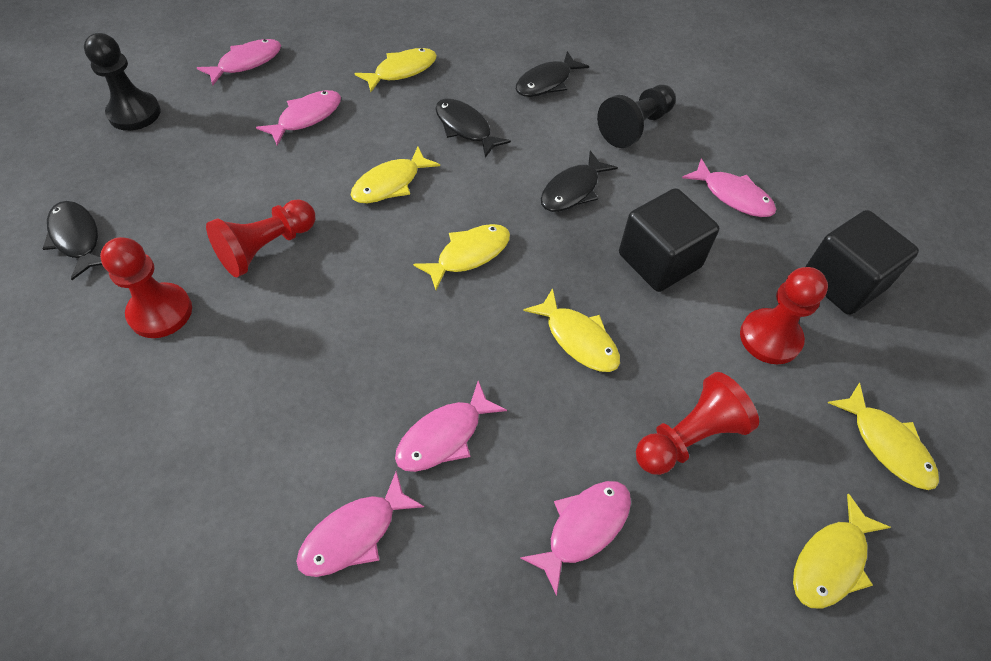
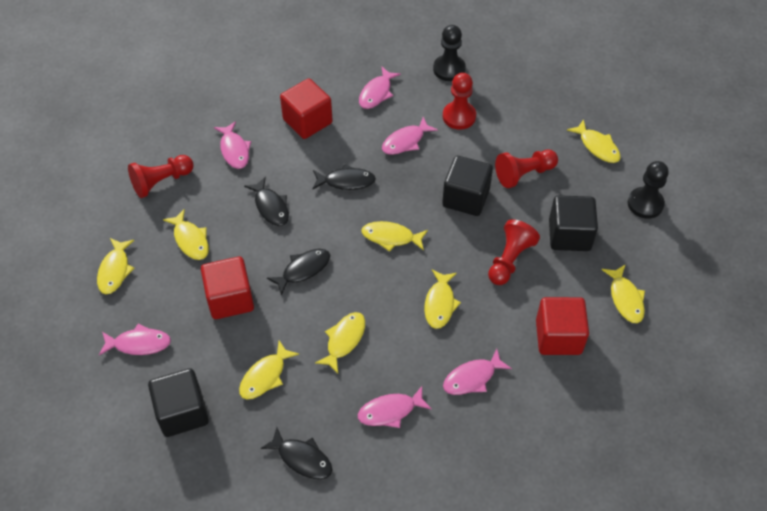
black cube: [619,188,719,292] [805,210,919,315] = 2 -> [148,368,209,437] [442,156,493,216] [549,195,598,251] = 3
red cube: none = 0 -> [201,257,254,319] [280,78,333,139] [536,297,589,355] = 3
yellow fish: [351,147,440,203] [354,48,437,92] [413,224,510,290] [523,288,620,372] [793,494,891,609] [828,383,939,490] = 6 -> [97,238,134,294] [163,209,209,260] [239,341,299,399] [315,312,365,374] [361,221,428,252] [424,270,461,329] [567,119,621,163] [601,264,645,323] = 8

